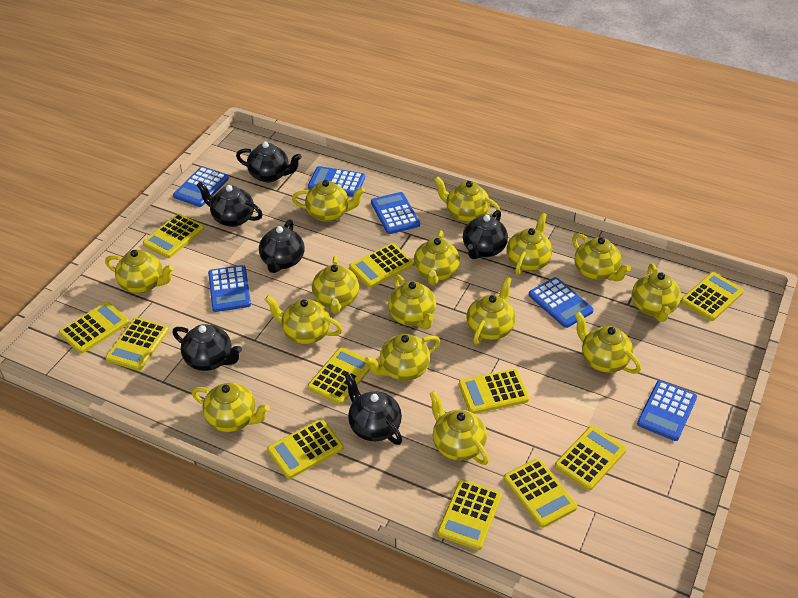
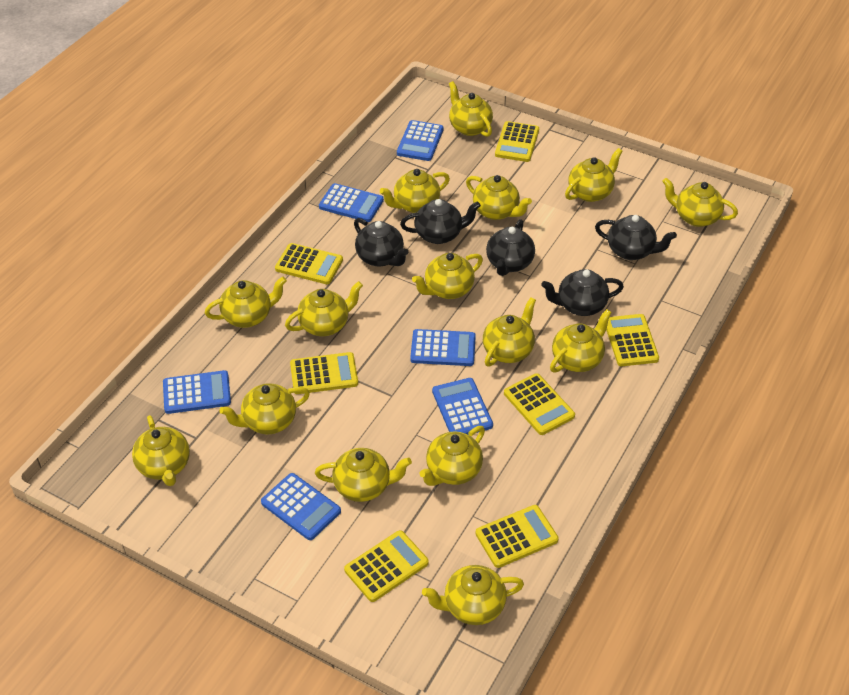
black teapot: [172,324,242,371] [196,182,263,227] [236,142,302,183] [259,219,305,273] [345,374,402,445] [463,210,508,259] = 6 -> [354,218,409,267] [400,199,481,244] [486,219,535,276] [541,269,624,316] [595,215,677,260] = 5
yellow calculator: [59,302,129,354] [105,317,169,371] [143,214,204,258] [267,419,343,479] [308,347,370,405] [349,243,413,288] [437,479,502,550] [459,369,529,414] [504,458,577,528] [555,426,626,491] [681,272,744,321] = 11 -> [275,243,343,284] [290,352,358,394] [344,530,429,602] [475,505,559,568] [495,121,539,162] [504,373,575,435] [606,314,659,366] = 7

